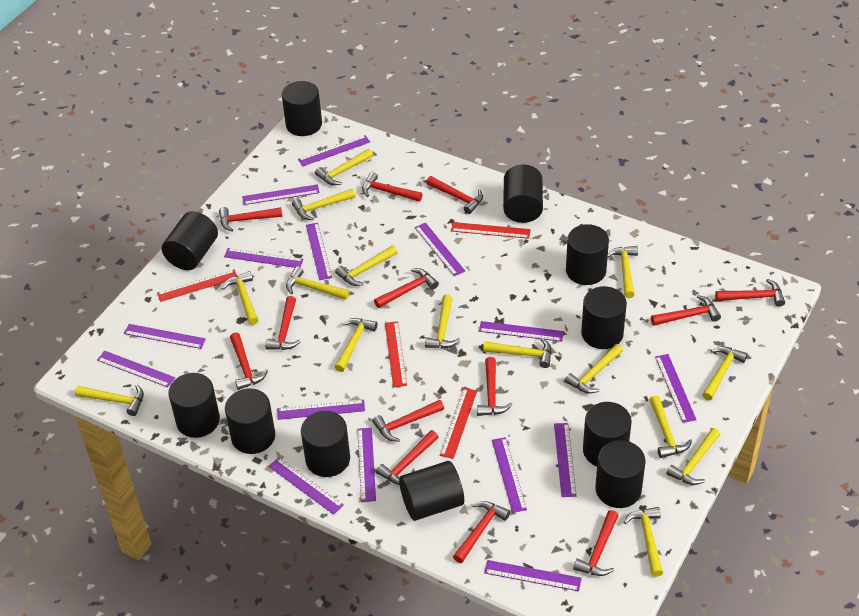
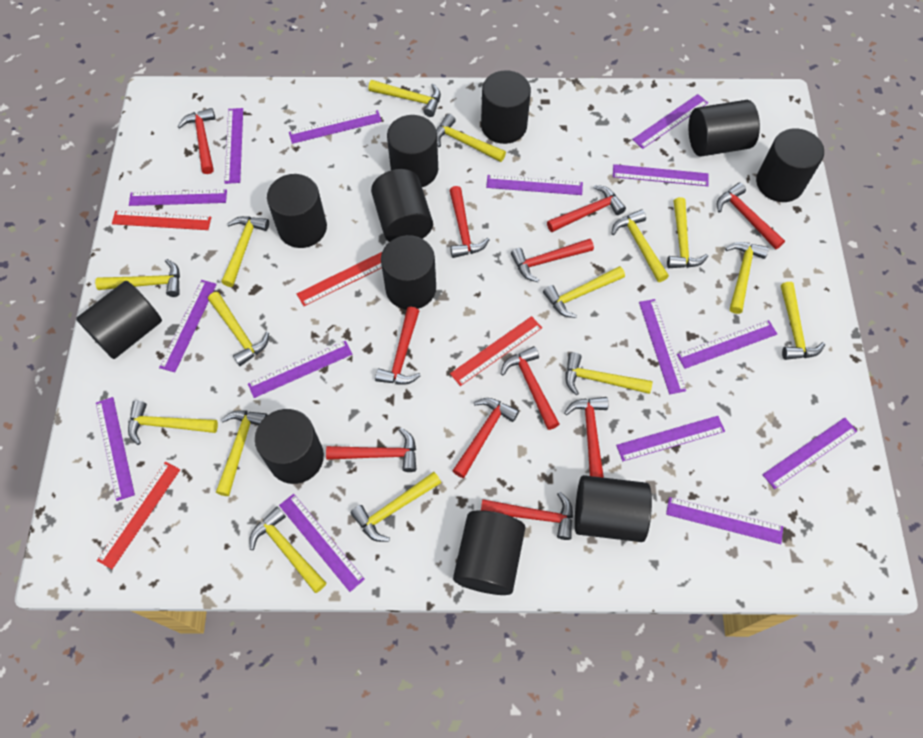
red hammer: [219,207,282,231] [230,332,268,390] [265,296,301,350] [362,172,422,202] [372,400,444,442] [374,268,439,308] [376,430,438,485] [426,176,483,214] [453,501,510,563] [477,357,512,416] [573,510,619,576] [651,295,721,326] [715,279,785,307] = 13 -> [177,108,215,174] [326,428,416,472] [375,307,421,385] [449,186,490,258] [453,398,519,478] [481,492,573,540] [501,346,559,430] [511,239,594,282] [547,185,626,232] [564,397,608,478] [717,183,785,249] = 11

